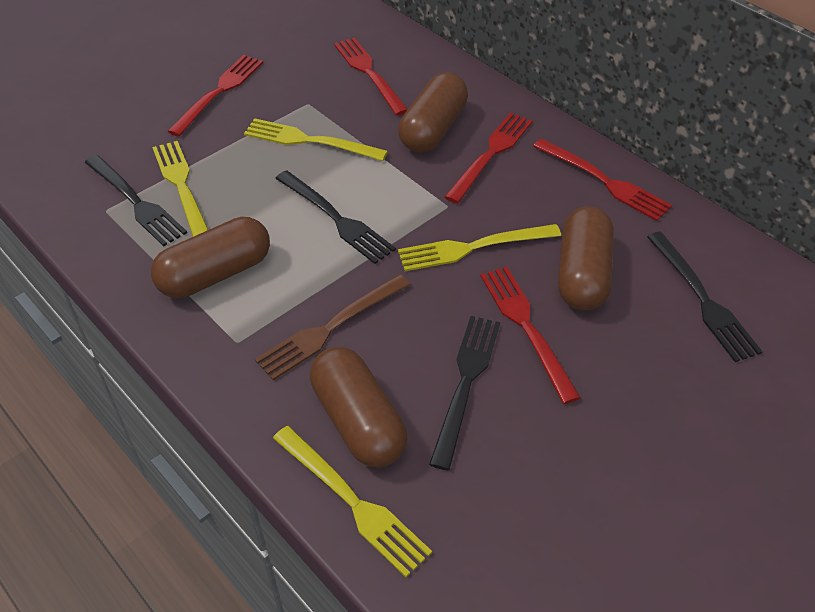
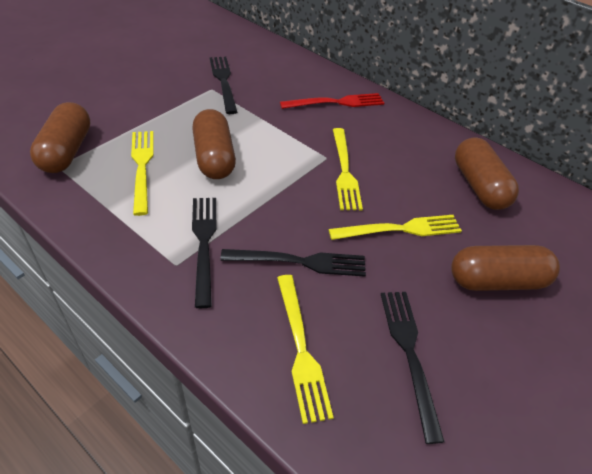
brown fork: [255,274,410,380] = 1 -> none = 0
red fork: [168,55,263,136] [334,37,408,116] [445,112,533,204] [480,267,581,404] [533,139,672,221] = 5 -> [280,93,384,109] = 1

